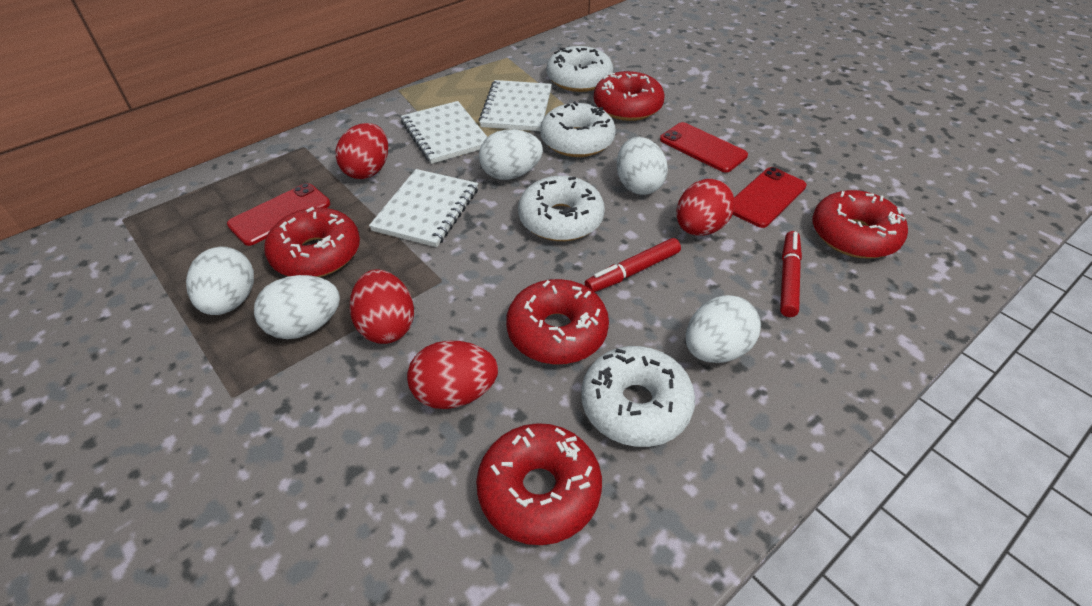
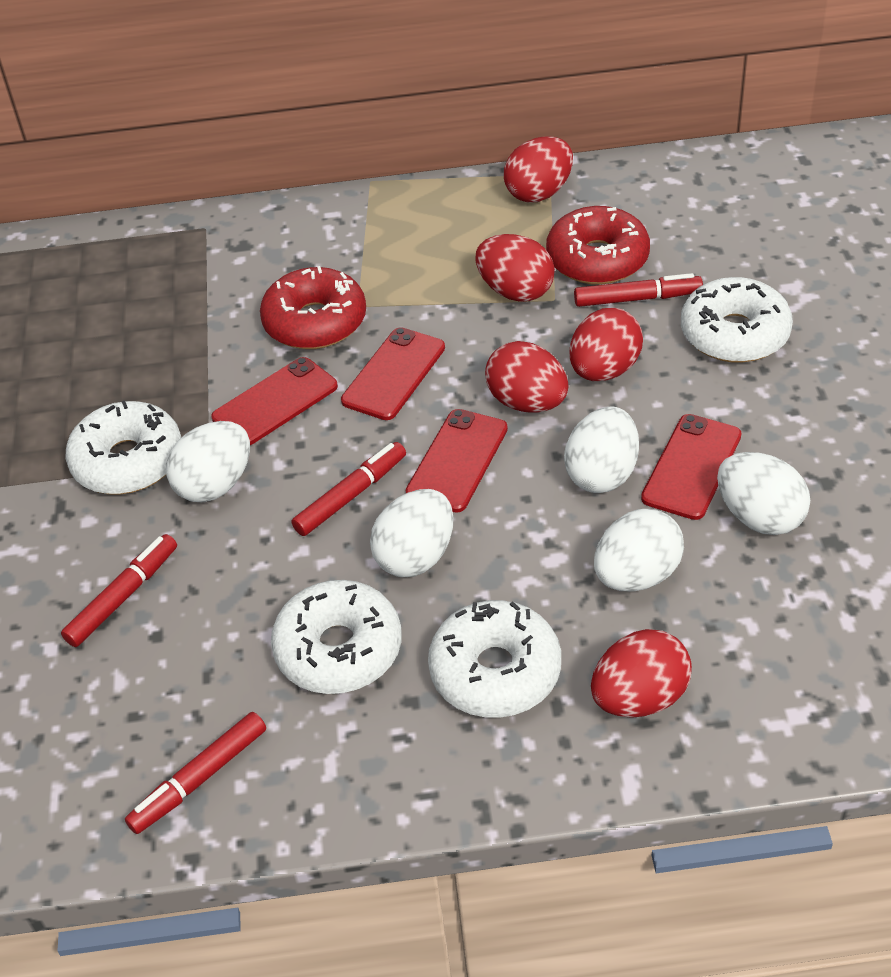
red donut: [264,207,360,277] [476,423,602,545] [506,279,609,364] [594,71,665,121] [812,190,908,258] = 5 -> [260,266,366,349] [546,206,650,285] = 2
red egg: [336,123,388,179] [350,269,414,344] [407,341,498,409] [676,179,735,236] = 4 -> [475,234,555,302] [485,341,569,412] [504,137,573,203] [570,308,643,381] [591,629,692,718] = 5
red marker: [585,238,681,292] [780,231,802,317] = 2 -> [61,534,177,647] [125,712,266,834] [292,442,406,536] [574,273,703,307] = 4
red phone: [227,183,330,246] [660,122,748,172] [733,167,807,228] = 3 -> [211,357,338,445] [341,327,445,420] [406,409,508,513] [641,414,741,520] = 4
white notebook: [369,169,478,247] [401,101,487,164] [479,80,552,131] = 3 -> none = 0

